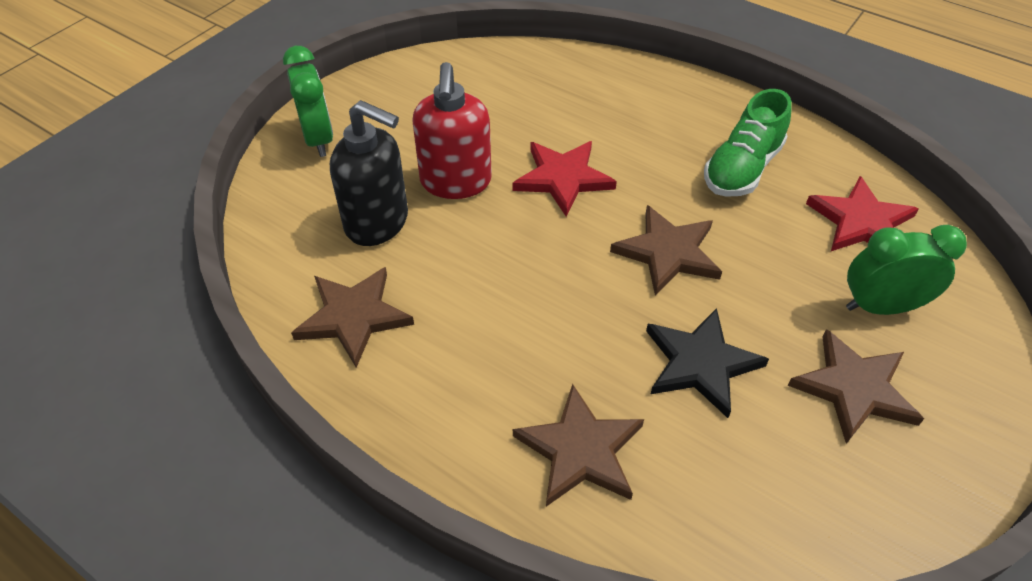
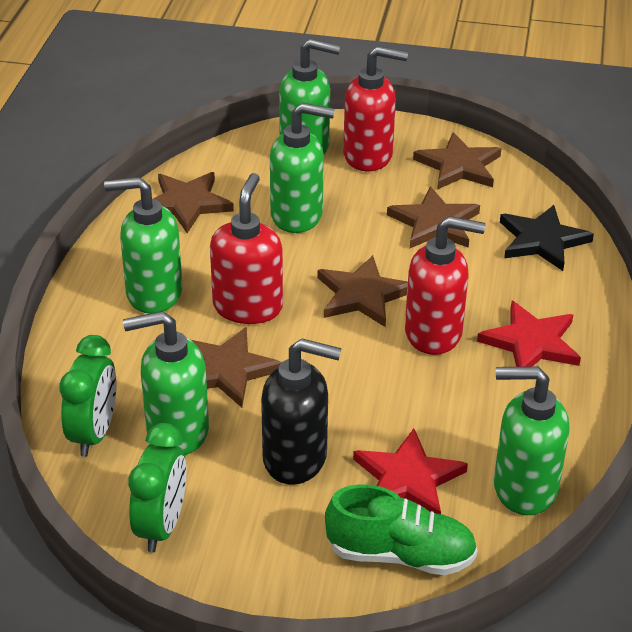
brown star: [291,267,414,368] [513,384,644,507] [610,205,722,295] [788,329,924,444] = 4 -> [153,172,234,233] [191,327,282,408] [318,255,408,327] [387,186,480,248] [413,132,501,189] = 5
green soap dispenser: none = 0 -> [104,177,182,314] [123,311,209,455] [270,103,335,233] [279,39,341,155] [494,366,569,515] = 5
red soap dispenser: [412,62,492,199] = 1 -> [210,173,283,324] [343,46,408,171] [405,216,485,355] = 3

